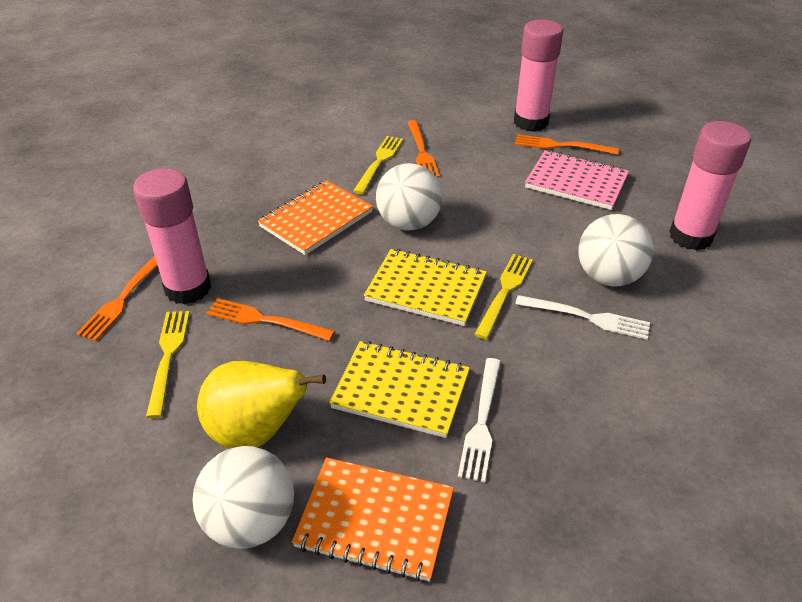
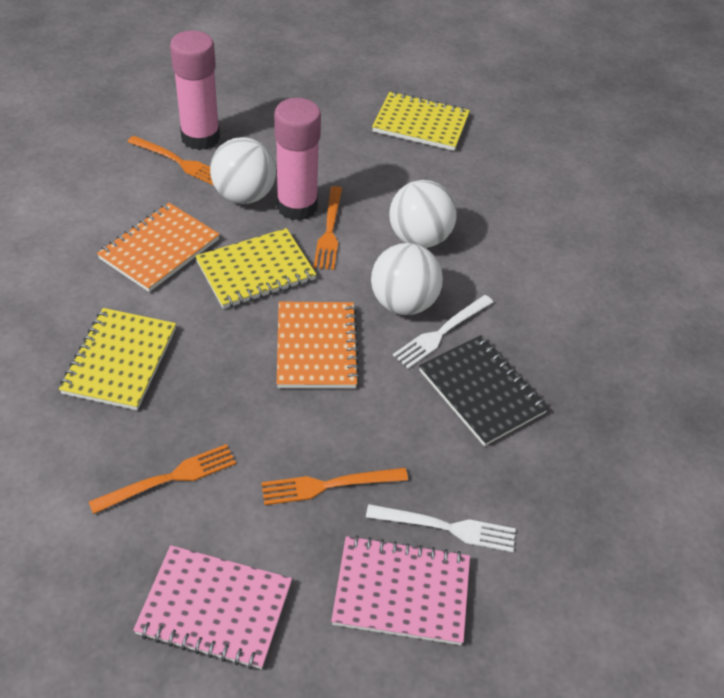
black notebook: none = 0 -> [419,335,549,446] = 1
pink glue stick: [133,168,211,304] [514,20,563,132] [669,121,751,250] = 3 -> [170,30,220,150] [274,98,321,221] = 2
pink notebook: [525,150,629,210] = 1 -> [133,545,292,669] [331,535,470,645] = 2
yellow fork: [146,311,190,418] [353,136,403,194] [474,254,533,339] = 3 -> none = 0
yellow notebook: [329,341,470,438] [364,249,487,326] = 2 -> [59,308,176,410] [195,228,317,309] [372,92,470,151] = 3
yellow pear: [197,361,326,449] = 1 -> none = 0

